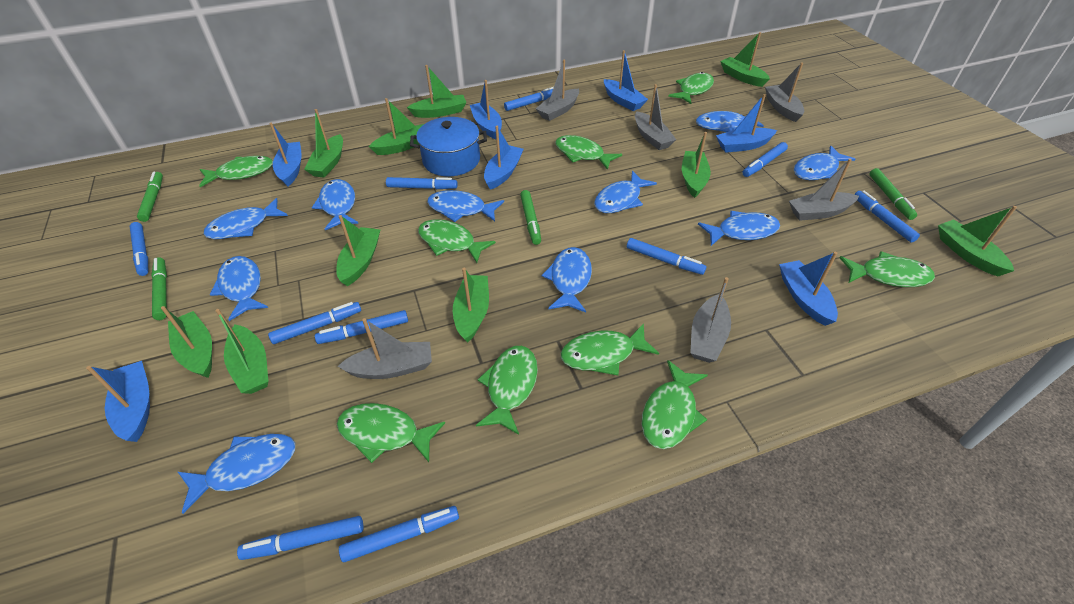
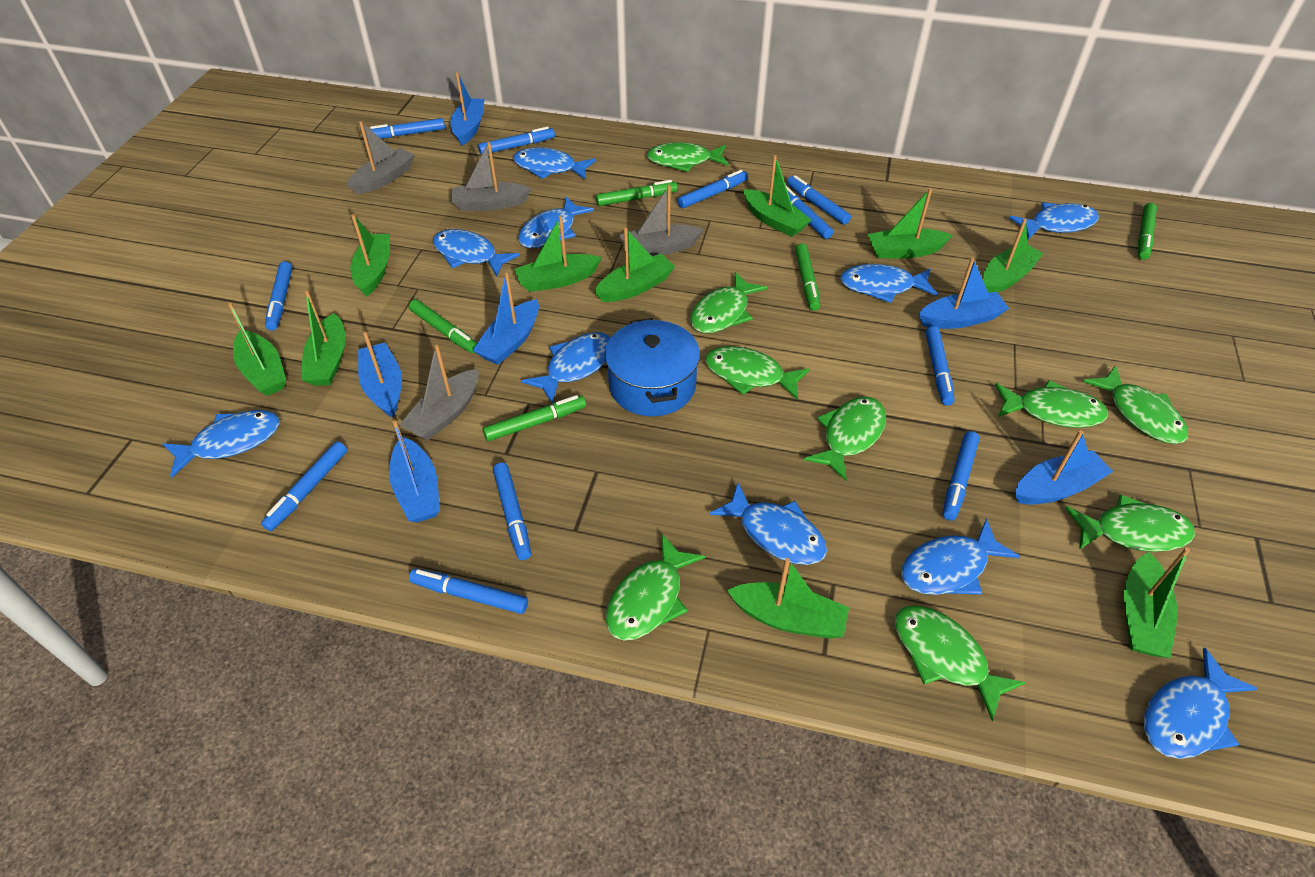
blue boat: [86,361,150,442] [269,123,302,186] [470,80,502,139] [484,126,524,190] [604,50,648,111] [716,94,777,153] [779,252,838,326] = 7 -> [358,332,402,418] [389,420,440,522] [450,72,485,145] [472,272,539,365] [919,258,1009,329] [1015,430,1113,504] = 6
blue marker: [130,222,148,276] [237,516,363,560] [268,302,361,344] [315,310,408,344] [339,506,459,562] [386,177,458,189] [504,87,554,111] [627,238,706,275] [742,142,788,177] [854,191,920,243] = 10 -> [261,441,347,531] [265,261,292,331] [370,118,445,138] [409,569,528,614] [478,126,555,155] [493,463,531,560] [677,170,748,208] [786,186,833,239] [787,175,851,225] [926,326,955,406] [943,431,980,521] = 11
green marker: [137,172,163,222] [151,257,167,320] [520,190,541,245] [870,168,917,220] = 4 -> [409,299,477,353] [483,395,586,441] [596,180,678,206] [795,244,820,311] [1138,203,1157,260] = 5
grey boat: [338,318,432,379] [536,59,579,121] [635,84,676,150] [690,277,731,363] [765,62,804,122] [789,158,859,221] = 6 -> [347,121,415,195] [400,345,479,441] [451,142,532,211] [619,185,704,256] = 4

